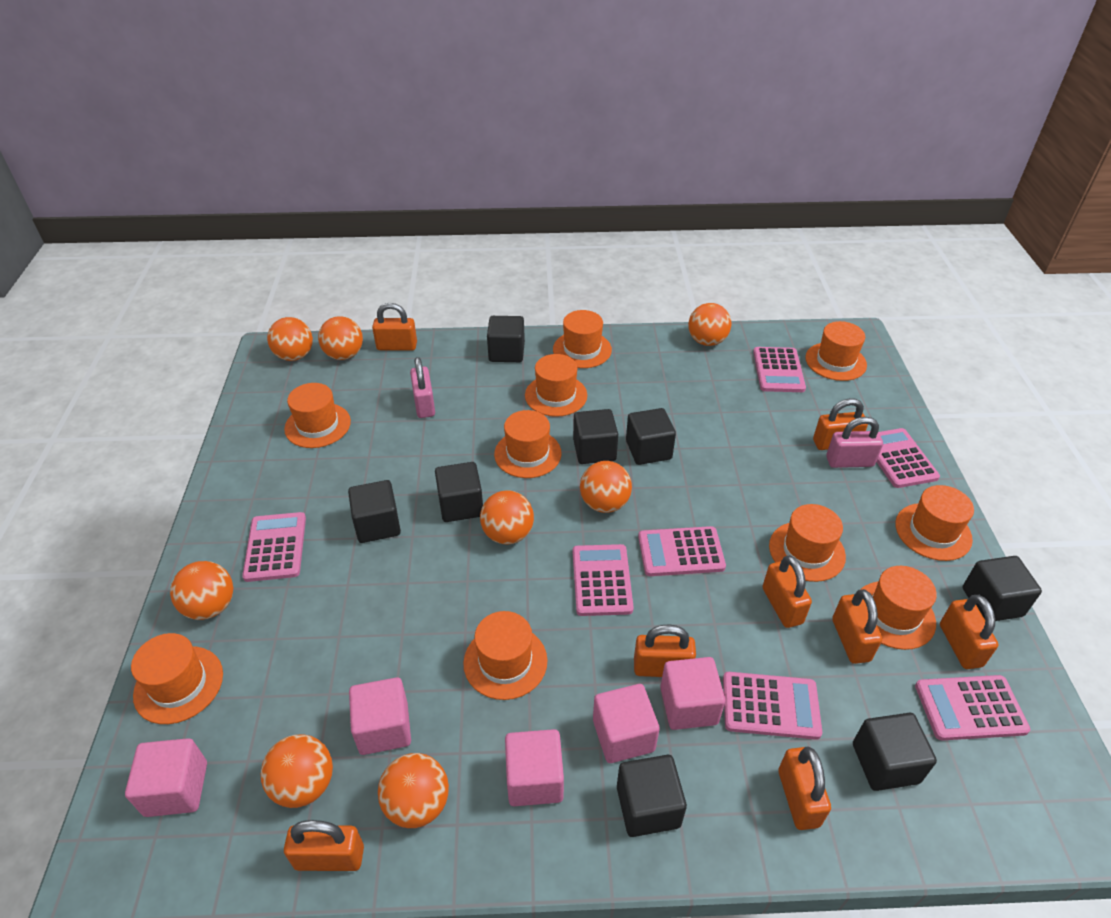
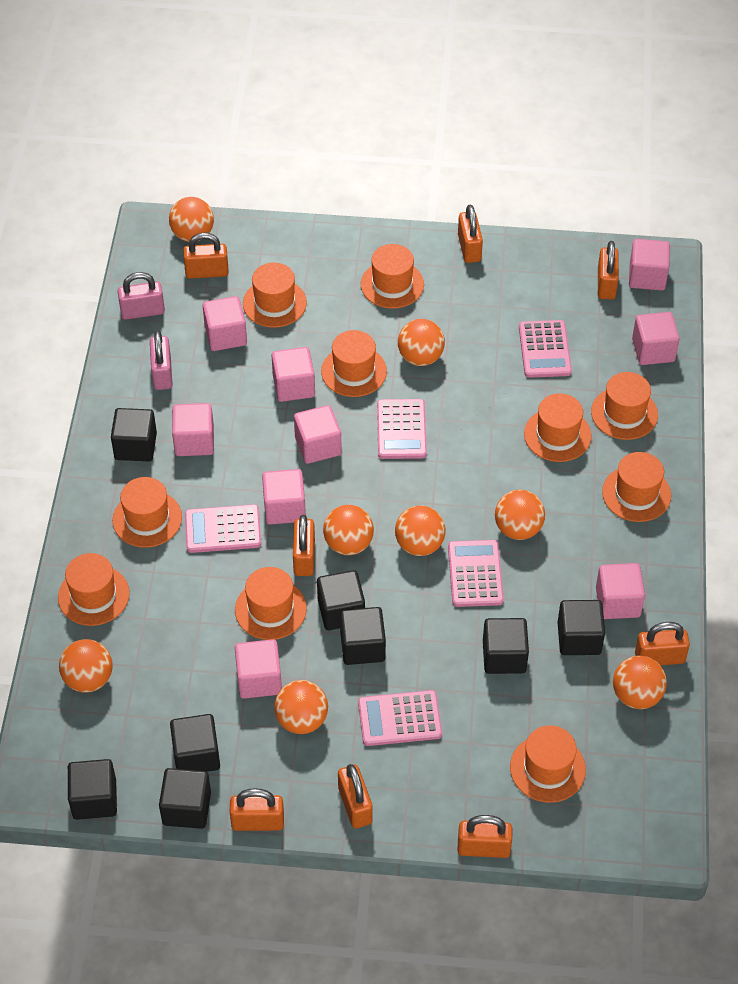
pink calculator: [242,512,306,582] [573,544,634,616] [638,526,726,576] [723,672,822,740] [753,347,806,392] [876,428,940,488] [915,675,1030,741] = 7 -> [185,504,261,553] [358,690,442,746] [377,399,427,459] [448,540,504,607] [519,320,572,378] = 5
pink cube: [125,738,207,817] [349,677,411,755] [505,729,564,806] [593,684,660,763] [660,657,725,730] = 5 -> [172,403,214,456] [203,296,247,351] [235,639,282,699] [262,469,306,524] [272,347,315,402] [294,405,342,464] [596,563,645,619] [629,239,670,291] [632,312,680,365] = 9

